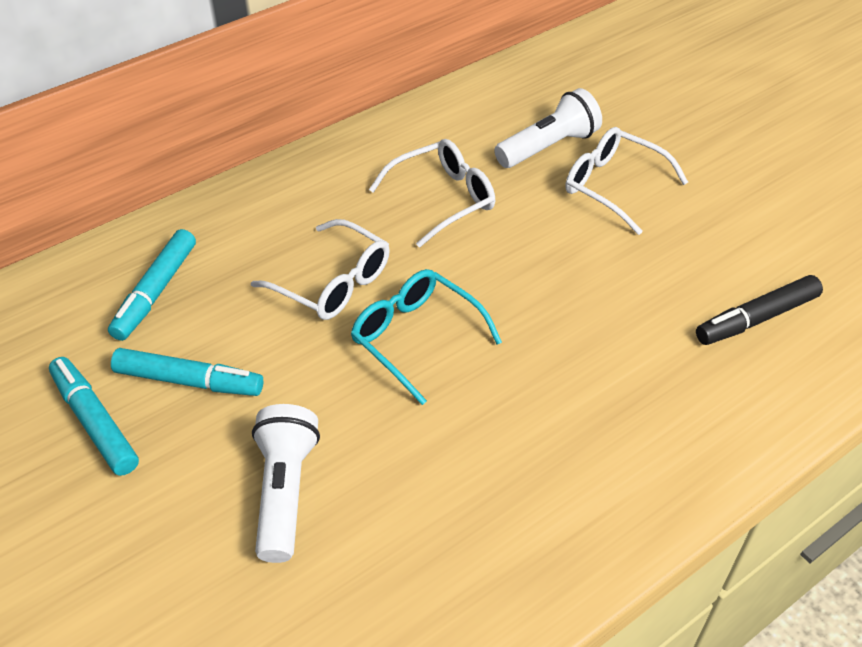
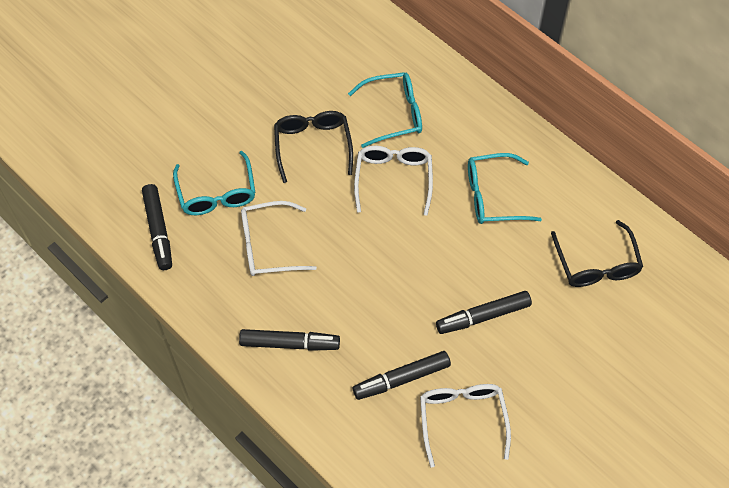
black glasses: none = 0 -> [274,111,353,183] [551,220,643,287] = 2
black marker: [696,275,823,345] = 1 -> [142,184,172,270] [239,329,340,351] [353,351,451,400] [436,291,532,334] = 4
turquoise glasses: [351,269,502,405] = 1 -> [173,151,255,215] [348,72,422,148] [468,153,542,224] = 3
turquoise marker: [49,357,139,476] [108,229,196,341] [111,348,263,396] = 3 -> none = 0
white flashlight: [252,404,320,563] [494,88,602,168] = 2 -> none = 0

